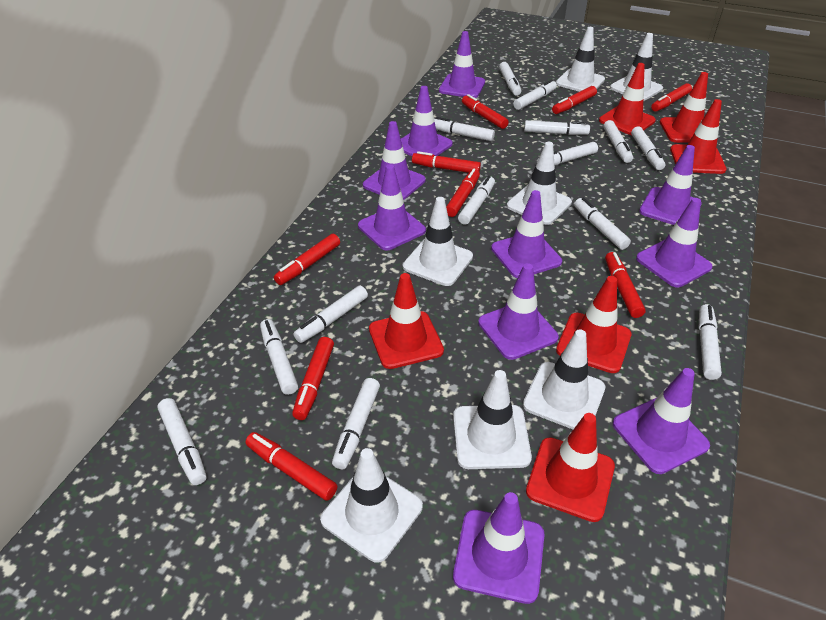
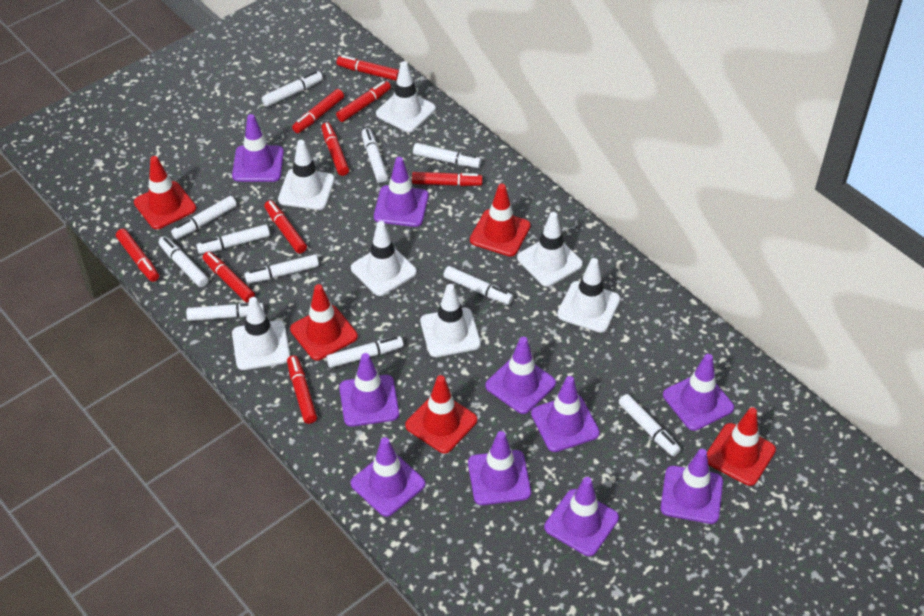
red traffic cone: [369,273,444,369] [526,413,615,522] [556,276,631,373] [599,63,656,135] [660,72,708,143] [670,99,727,174] = 6 -> [134,156,196,229] [290,284,358,360] [405,375,477,453] [470,184,531,257] [707,408,776,486] = 5
white marker: [157,398,207,485] [260,319,298,395] [294,286,368,343] [332,378,380,469] [434,117,495,141] [458,176,495,225] [499,62,521,96] [513,80,557,110] [524,120,590,135] [537,142,598,165] [574,198,631,250] [603,120,633,163] [631,126,665,170] [699,304,722,380] = 14 -> [159,237,209,287] [171,196,237,239] [186,303,264,321] [196,224,270,254] [244,254,319,283] [262,71,323,107] [326,336,404,368] [362,128,388,183] [413,143,481,168] [443,266,513,305] [619,394,681,456] = 11

